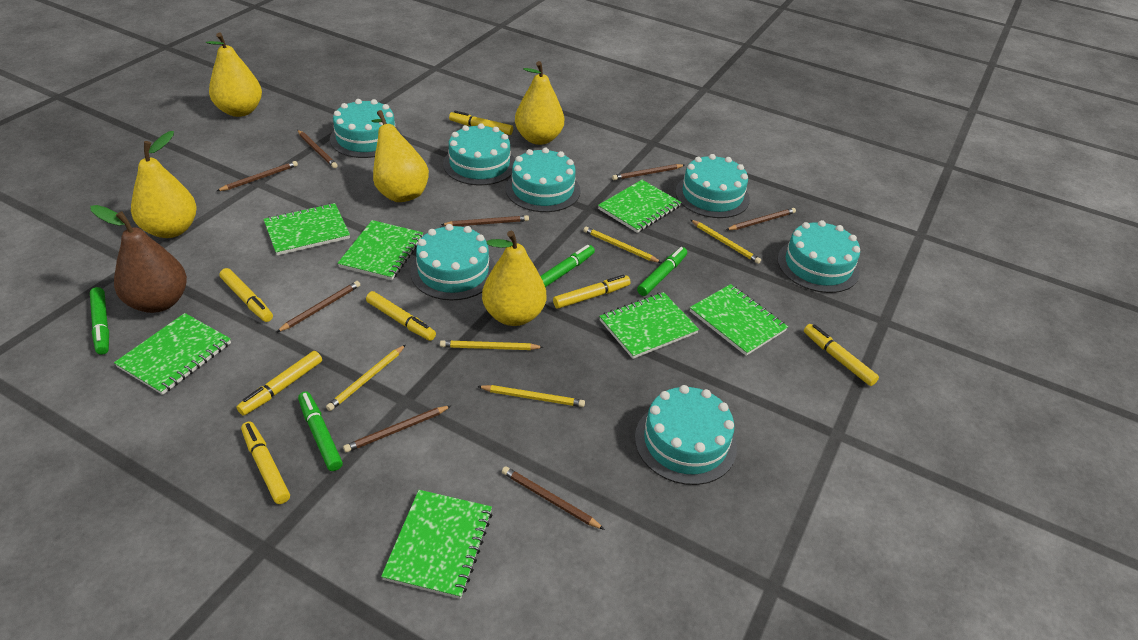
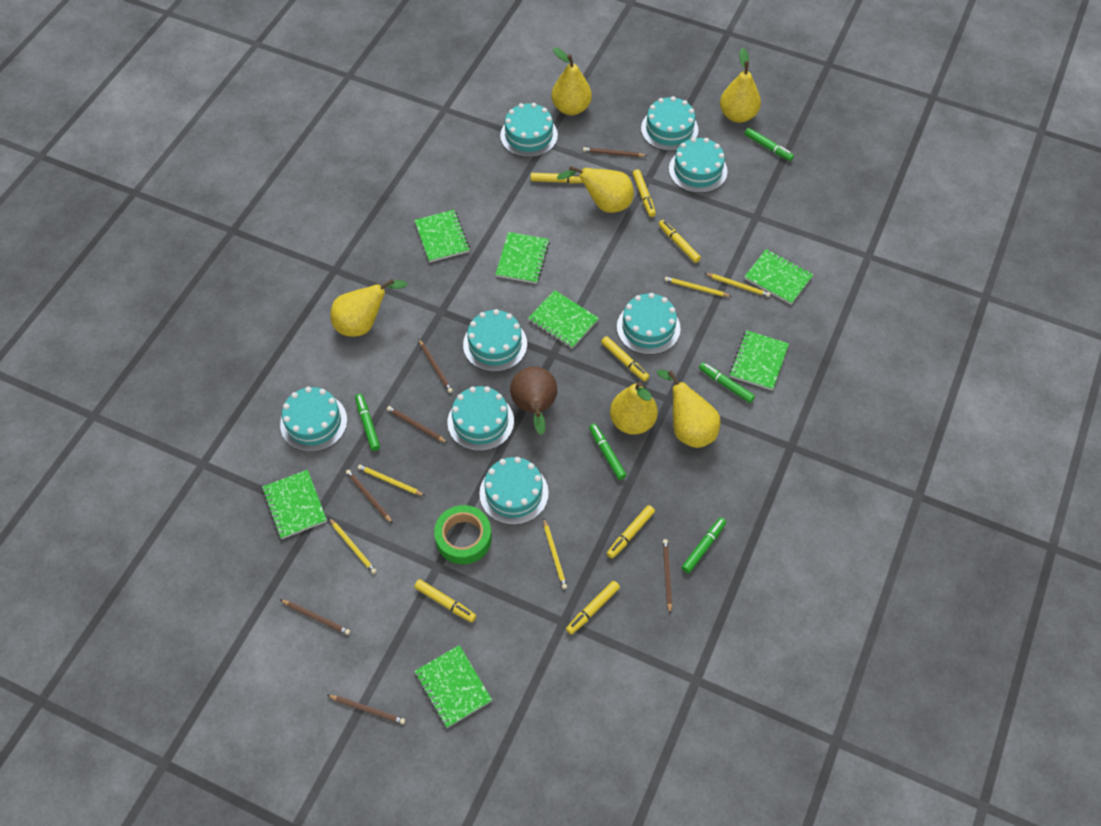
brown pencil: [217,161,298,191] [277,281,360,332] [298,130,338,168] [343,406,451,453] [441,215,529,226] [502,466,605,530] [612,164,685,180] [726,208,796,230] = 8 -> [280,599,350,635] [327,695,405,724] [346,470,393,524] [387,406,447,443] [419,339,453,393] [583,147,647,157] [663,539,672,614] = 7
green marker: [90,287,109,355] [298,391,343,471] [540,245,595,287] [637,247,687,296] = 4 -> [355,394,380,451] [589,424,627,480] [682,517,726,573] [699,362,755,403] [744,128,794,161] = 5
green tape: none = 0 -> [434,505,492,564] = 1
turquoise cake: [330,99,402,158] [411,224,495,300] [443,123,515,185] [506,148,581,212] [635,385,737,485] [675,154,750,218] [777,220,860,293] = 7 -> [280,387,347,452] [447,386,514,451] [463,309,527,372] [479,457,549,525] [500,103,558,157] [617,293,681,355] [641,96,698,151] [669,137,728,193] = 8
yellow pear: [131,131,197,238] [206,32,262,117] [371,110,429,202] [482,231,546,326] [515,61,564,145] = 5 -> [331,279,407,337] [552,48,592,115] [557,166,634,213] [610,382,658,435] [657,370,721,448] [720,48,761,123] = 6

